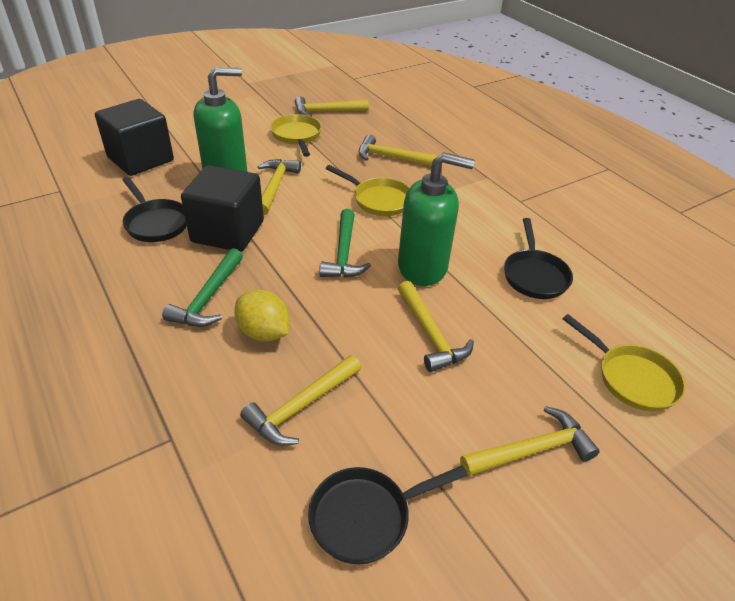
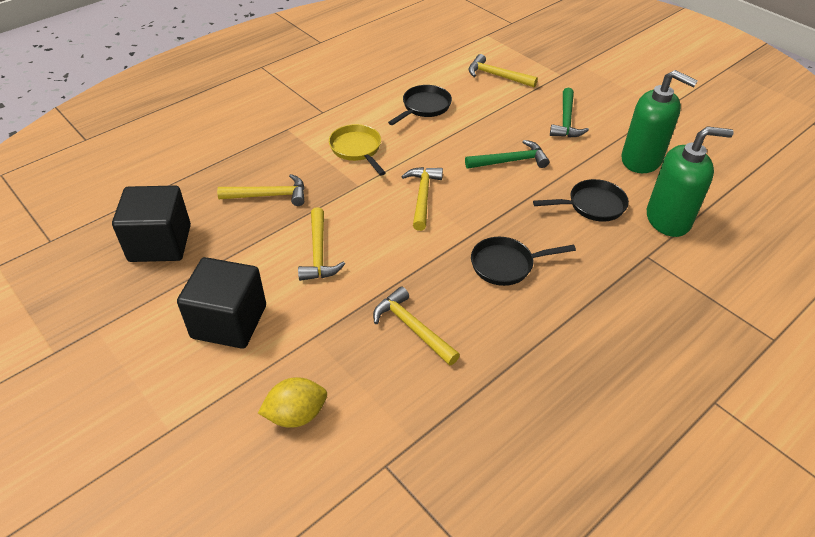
yellow hammer: [240,355,361,446] [257,159,301,216] [295,96,369,117] [358,134,439,166] [398,281,474,372] [460,406,600,477] = 6 -> [217,174,304,206] [298,207,345,281] [373,286,460,366] [401,167,443,231] [469,54,538,88] = 5
yellow pan: [270,114,322,157] [326,165,410,216] [563,314,686,412] = 3 -> [329,124,386,176] = 1

